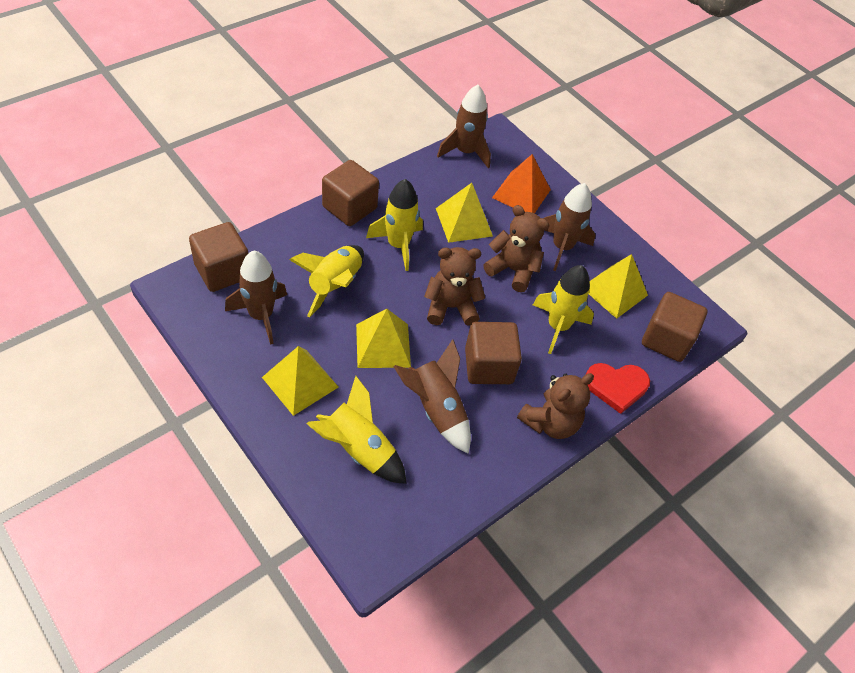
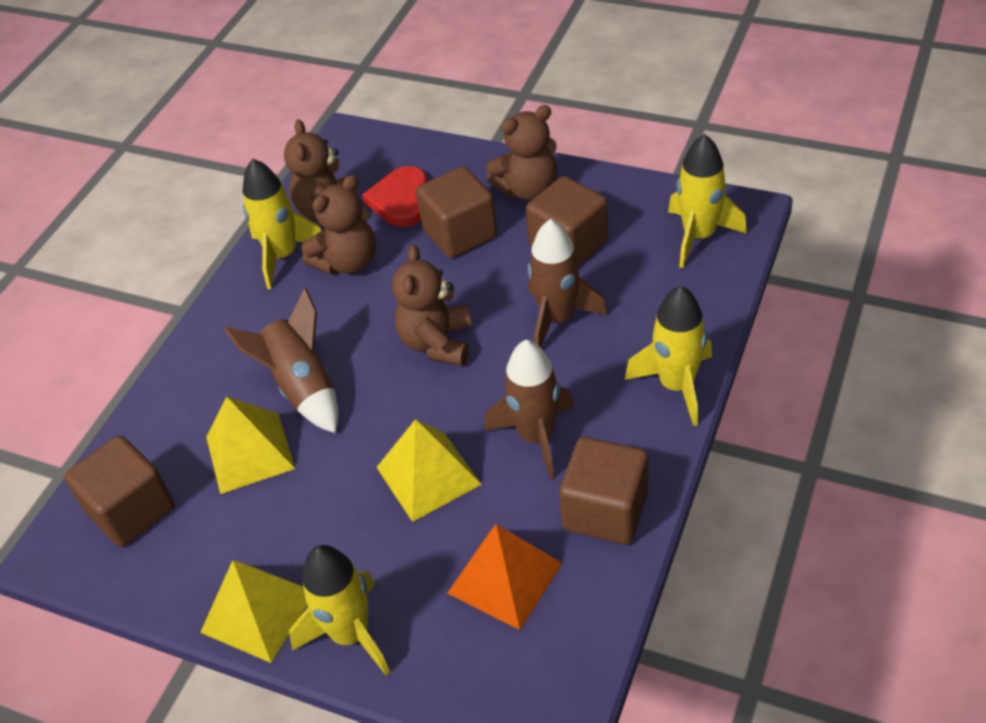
brown rocket: [225,251,287,345] [393,339,471,454] [437,85,491,168] [544,183,595,271] = 4 -> [224,288,339,433] [484,340,574,480] [528,219,607,347] = 3
brown teddy bear: [424,247,485,326] [483,205,549,292] [517,373,594,439] = 3 -> [284,120,358,220] [301,175,376,275] [392,245,472,366] [486,105,557,201] = 4
yellow pyramid: [262,346,338,416] [356,309,411,368] [436,183,493,243] [588,254,648,319] = 4 -> [200,560,307,663] [206,397,295,494] [376,419,482,522] = 3

